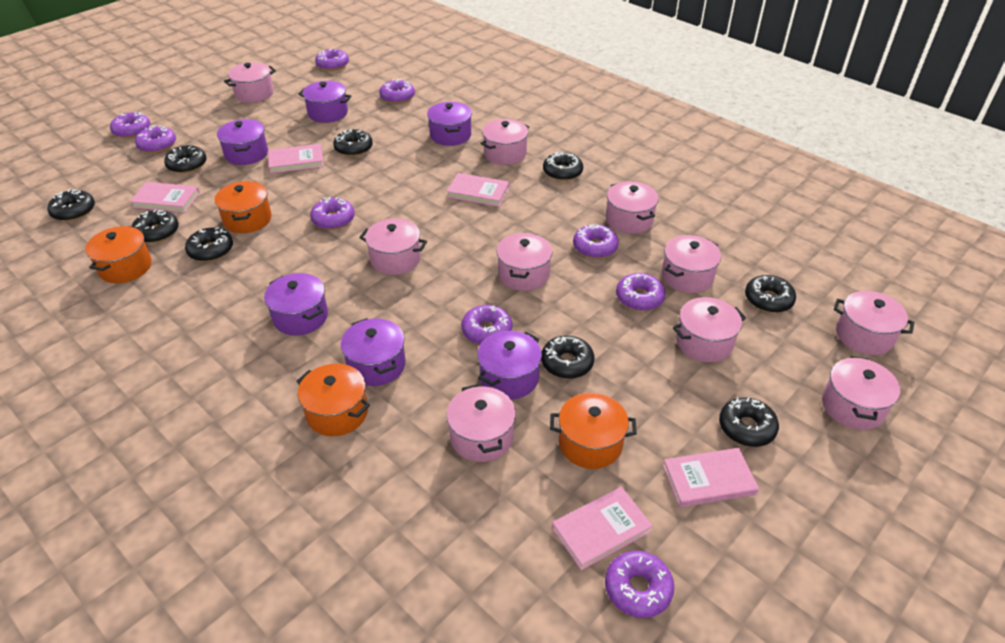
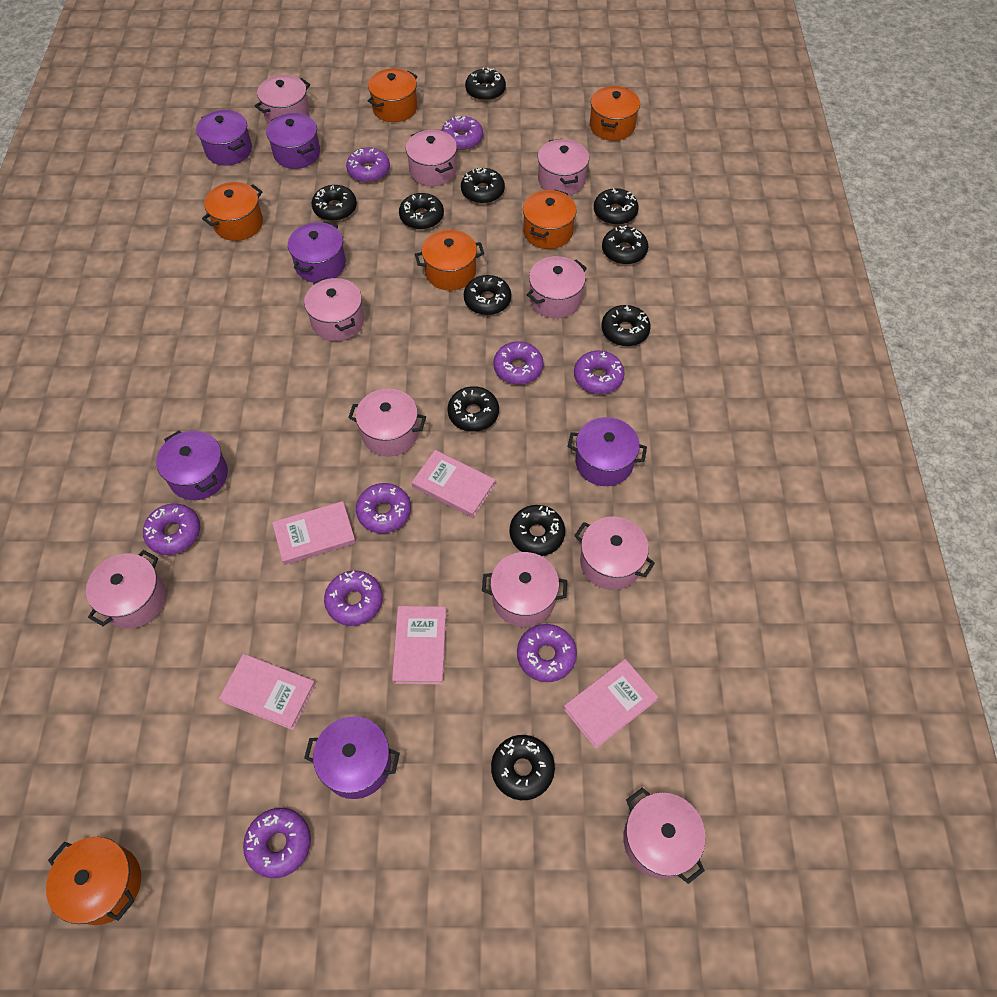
black donut: [48,190,95,221] [132,210,179,243] [164,145,206,173] [185,227,233,262] [333,129,373,156] [541,336,594,379] [543,152,583,181] [719,397,779,447] [745,275,796,313] = 9 -> [312,185,357,221] [399,193,444,230] [448,386,499,432] [461,168,505,204] [464,275,511,315] [465,67,506,101] [491,735,555,800] [510,505,565,556] [594,188,639,225] [602,225,648,264] [602,305,651,346] = 11
orange pot: [85,226,152,283] [215,181,272,233] [296,364,370,436] [550,393,637,469] = 4 -> [46,837,141,925] [202,182,263,241] [368,69,417,122] [415,230,484,290] [523,190,577,249] [590,86,640,141] = 6

